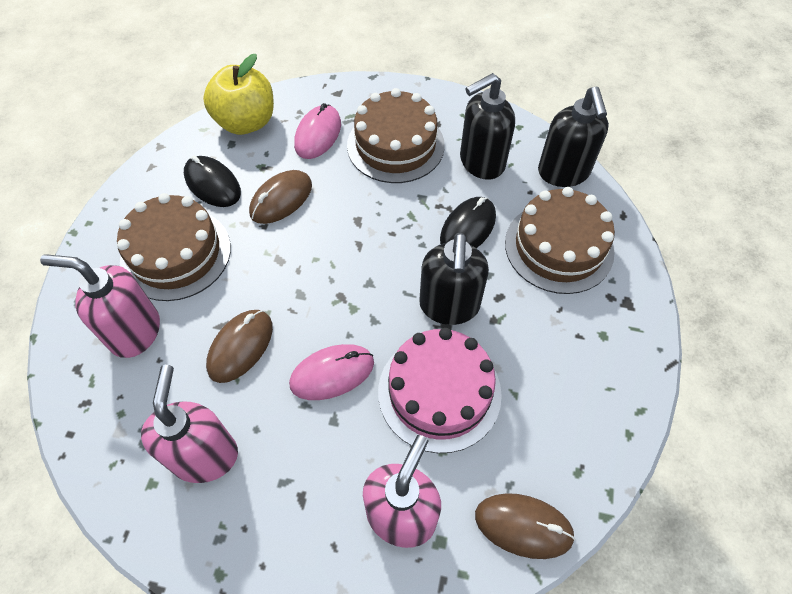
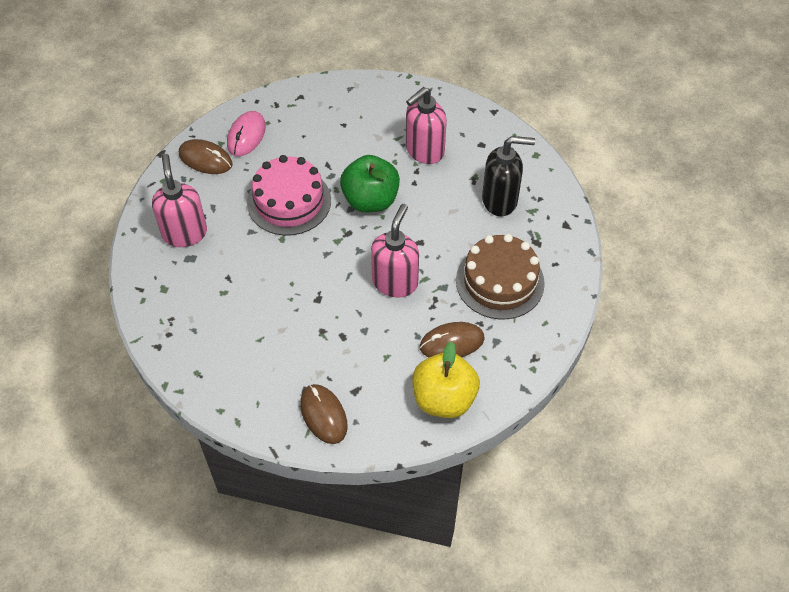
black mouse: [184,156,241,207] [440,197,496,248] = 2 -> none = 0
black soap dispenser: [419,233,489,325] [460,73,515,180] [538,87,609,187] = 3 -> [482,136,535,216] = 1
brown cake: [117,193,231,301] [347,88,445,183] [505,187,615,294] = 3 -> [456,234,545,320] = 1
green apple: none = 0 -> [340,155,400,212] = 1
pink mouse: [289,344,374,400] [294,103,341,159] = 2 -> [227,111,266,156] = 1

